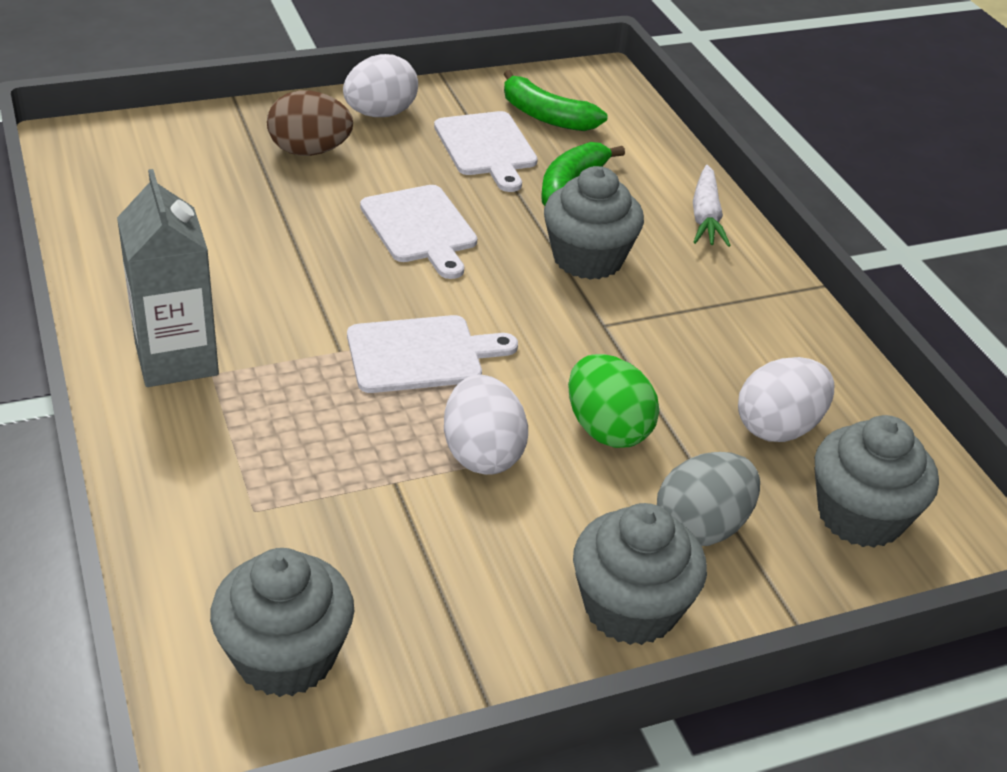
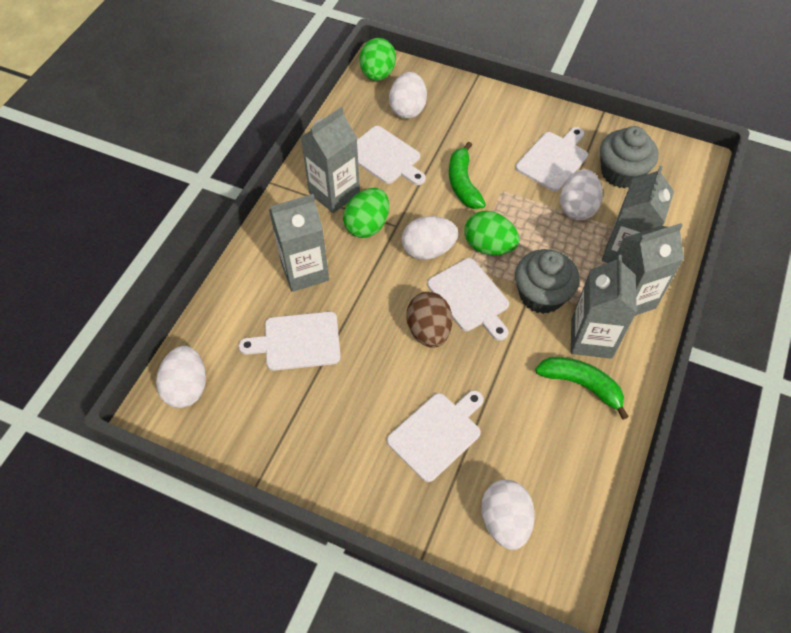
green egg: [568,354,659,448] = 1 -> [343,188,389,238] [360,38,396,81] [464,211,519,255] = 3
grey carton: [117,169,219,387] = 1 -> [269,194,329,292] [300,107,360,213] [571,255,637,359] [602,166,674,263] [614,223,684,316] = 5
grey cupcake: [210,548,354,697] [544,166,644,280] [573,503,707,645] [814,415,939,548] = 4 -> [515,249,580,314] [600,126,658,188] = 2
grey egg: [657,452,760,546] = 1 -> none = 0
white carrot: [693,165,731,247] = 1 -> none = 0
white cutting board: [347,315,518,393] [360,185,477,279] [434,111,538,192] = 3 -> [238,312,341,371] [357,126,426,185] [387,390,484,482] [427,258,509,341] [516,127,588,191] = 5
white egg: [343,54,418,117] [444,375,528,475] [738,357,834,442] = 3 -> [156,346,206,408] [389,72,427,119] [402,216,458,260] [481,480,535,550] [560,169,603,220] = 5

